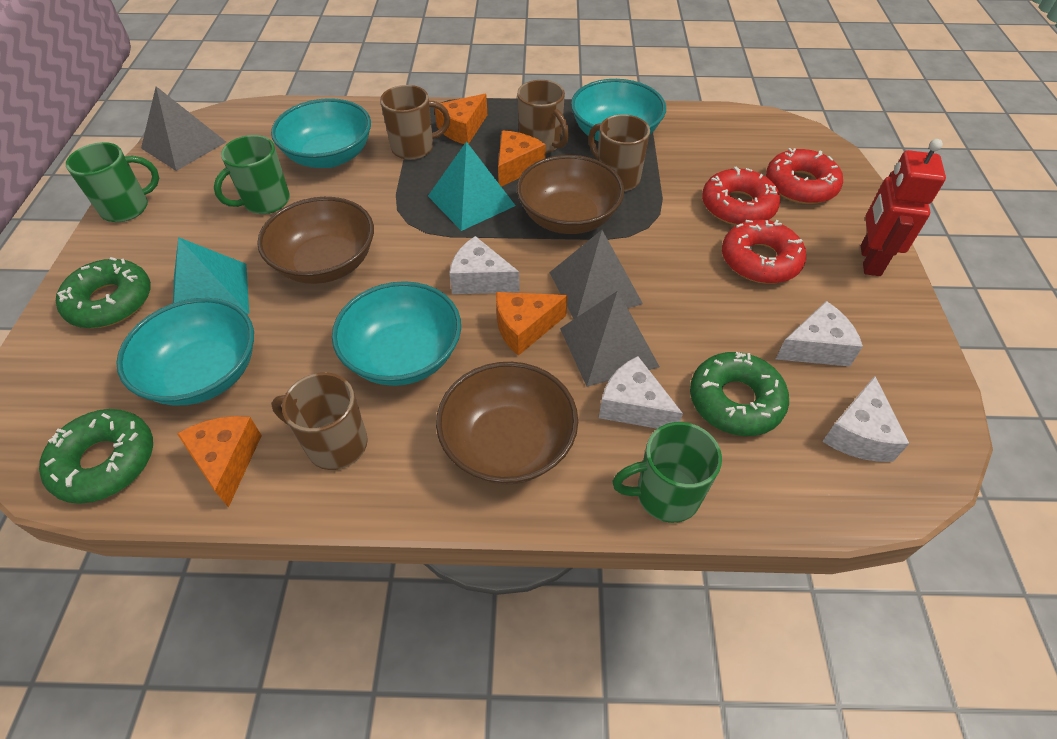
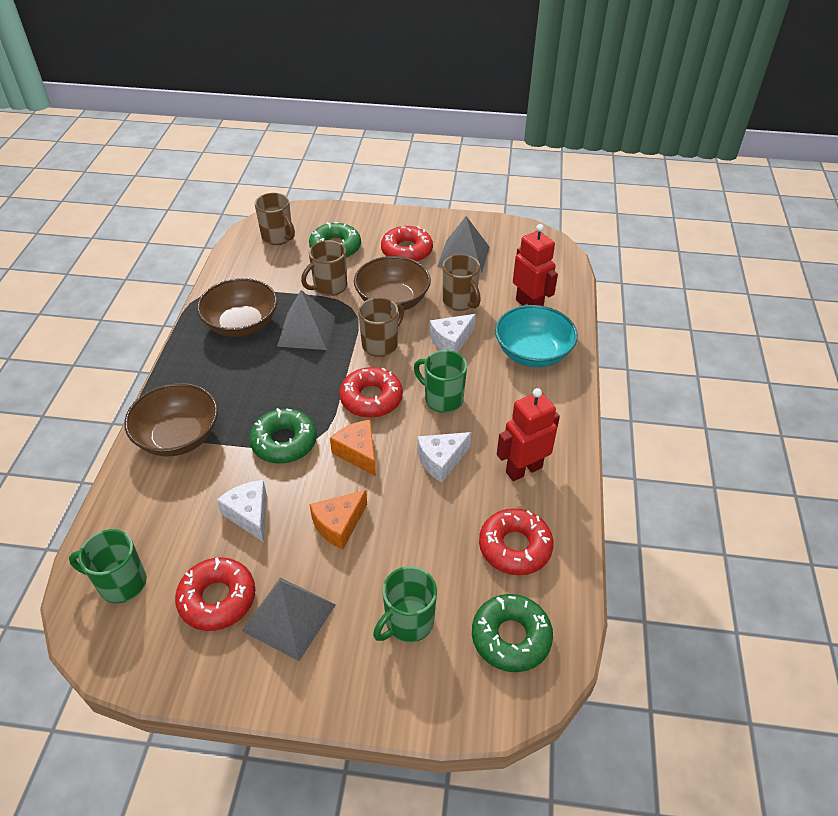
orange cheese: [177,416,262,508] [435,94,487,144] [496,292,568,356] [498,131,546,187] = 4 -> [309,490,367,549] [330,420,376,476] = 2
red donut: [702,167,780,225] [722,220,806,284] [766,148,843,204] = 3 -> [175,557,255,631] [339,367,403,418] [381,226,433,262] [479,508,554,575] = 4
red robot: [861,139,946,276] = 1 -> [497,388,560,481] [513,224,558,306] = 2
turquoise bowl: [116,298,254,406] [271,98,371,168] [332,281,461,386] [571,79,666,141] = 4 -> [495,305,578,367] = 1
turquoise pyramid: [173,237,249,314] [428,141,516,231] = 2 -> none = 0
white cheese: [449,236,520,294] [599,356,683,429] [776,301,863,367] [822,376,910,462] = 4 -> [217,480,267,542] [417,432,472,483] [429,314,476,353] = 3

